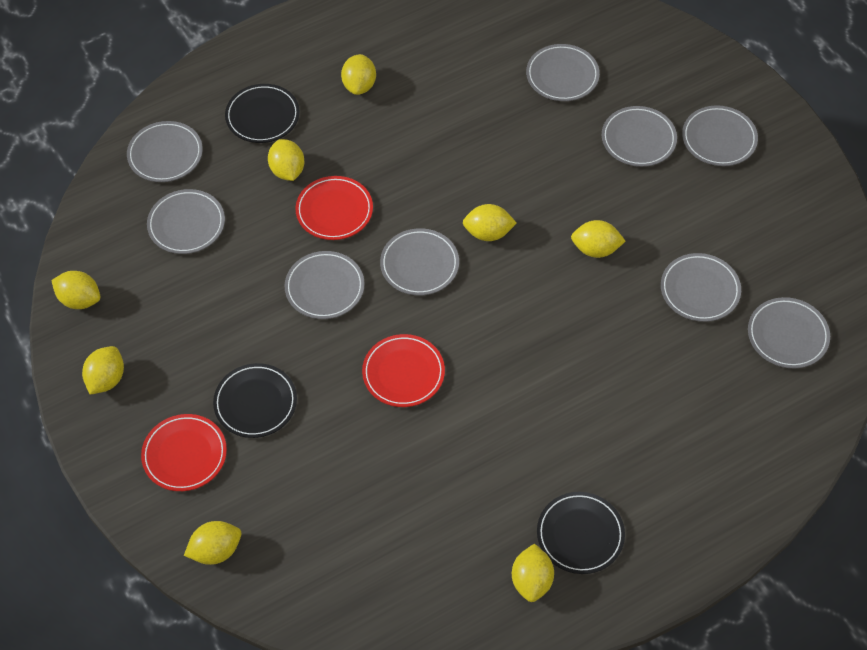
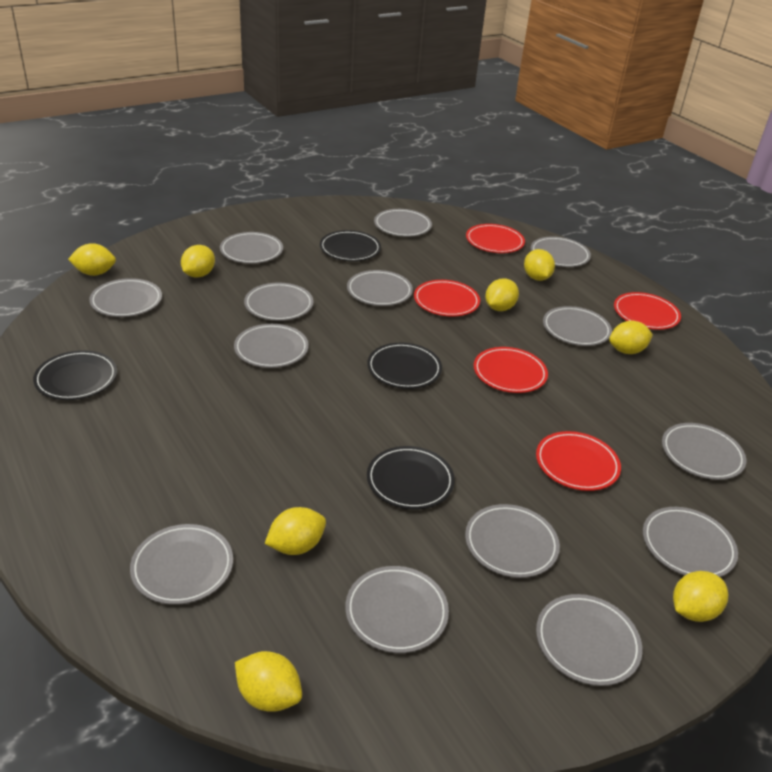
black plate: [213,363,297,438] [225,84,300,143] [537,492,625,574] = 3 -> [33,350,117,400] [320,230,381,261] [367,343,442,389] [367,446,455,509] = 4
grey plate: [127,121,203,182] [147,189,225,254] [285,251,365,319] [380,228,459,295] [526,44,600,101] [602,106,677,167] [661,253,741,322] [682,105,758,166] [748,297,830,368] = 9 -> [89,278,162,317] [130,524,233,605] [220,232,283,264] [234,324,309,368] [244,283,313,321] [345,566,449,653] [347,270,413,306] [374,209,432,237] [465,504,560,578] [531,236,591,267] [536,594,643,686] [543,306,612,346] [643,507,738,577] [662,423,746,480] = 14
red plate: [141,414,227,491] [296,176,373,240] [362,334,445,407] = 3 -> [414,280,480,317] [466,224,525,253] [474,347,548,393] [536,431,621,491] [614,292,681,330] = 5

